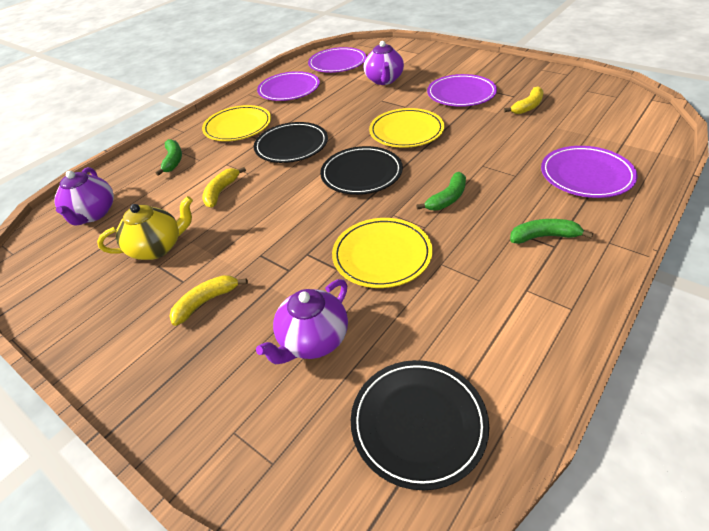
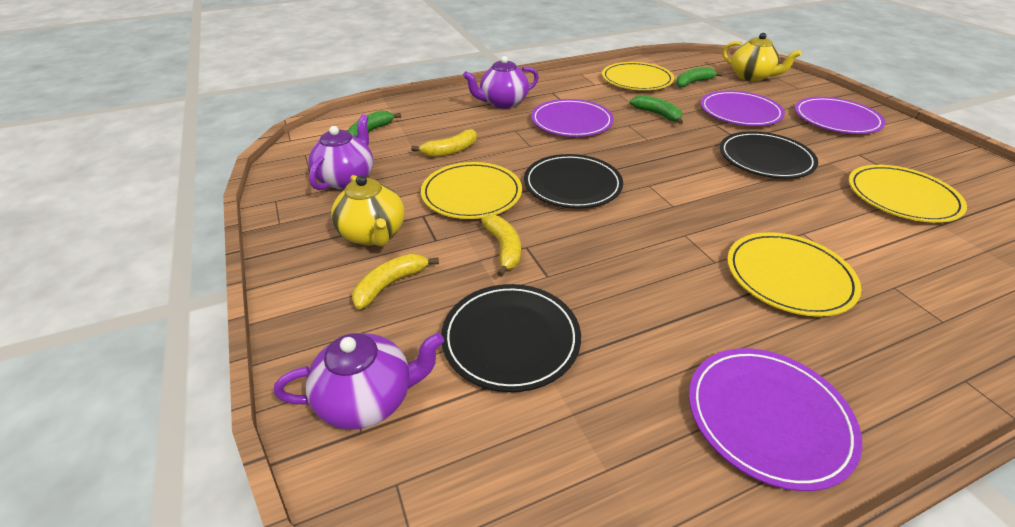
yellow plate: [202,105,271,141] [332,218,433,288] [369,108,445,148] = 3 -> [421,162,522,219] [602,62,674,90] [727,232,861,317] [849,165,967,223] = 4
yellow teapot: [97,196,193,260] = 1 -> [331,175,405,246] [723,33,801,81] = 2

